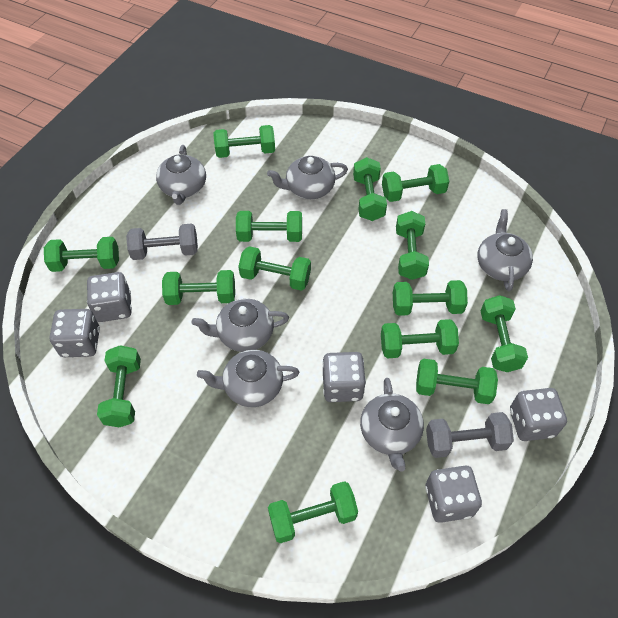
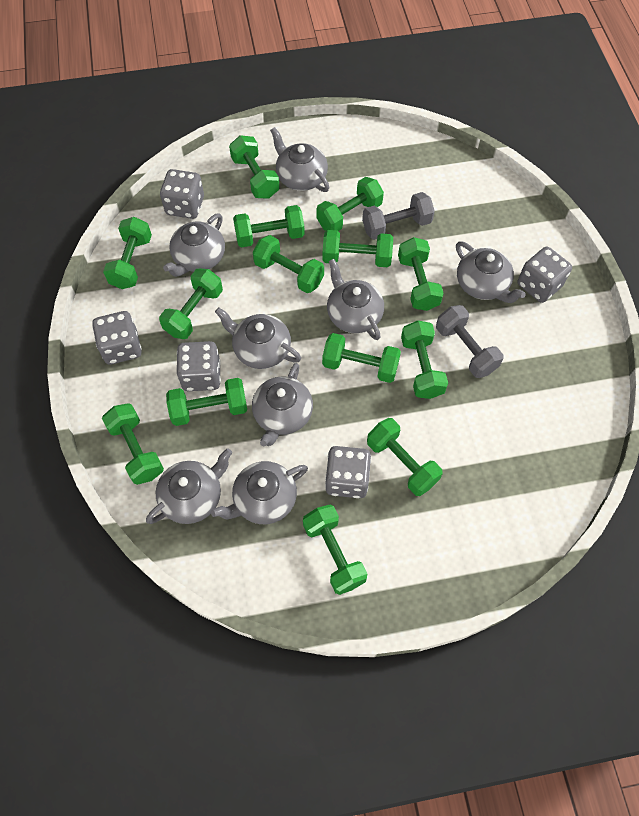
grey teapot: [156,145,206,205] [192,298,289,352] [197,350,300,407] [267,156,348,199] [360,378,424,472] [477,209,533,291] = 6 -> [146,448,232,524] [163,213,225,277] [211,461,308,524] [215,307,301,369] [252,363,313,446] [270,127,329,192] [327,259,384,340] [456,241,526,303] = 8

